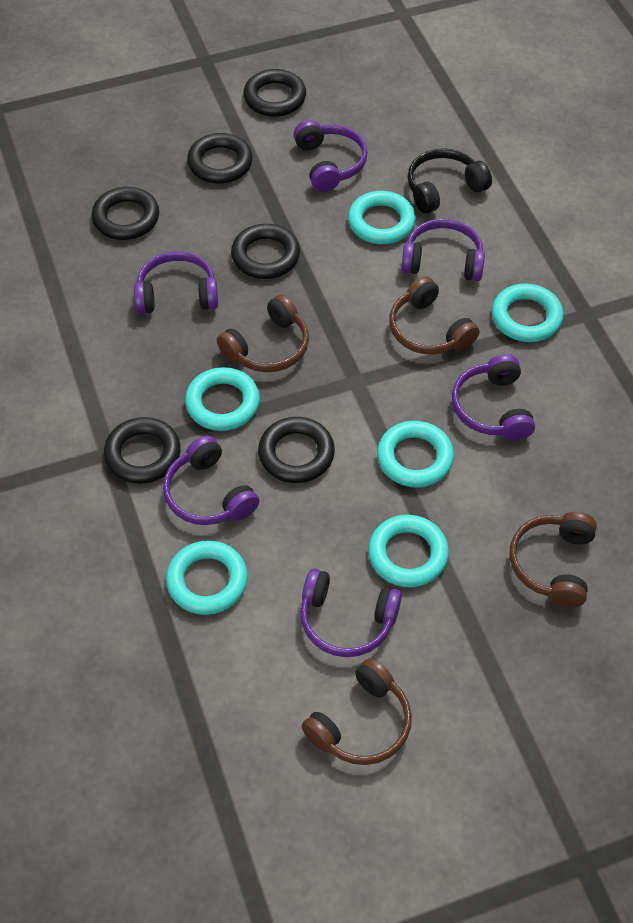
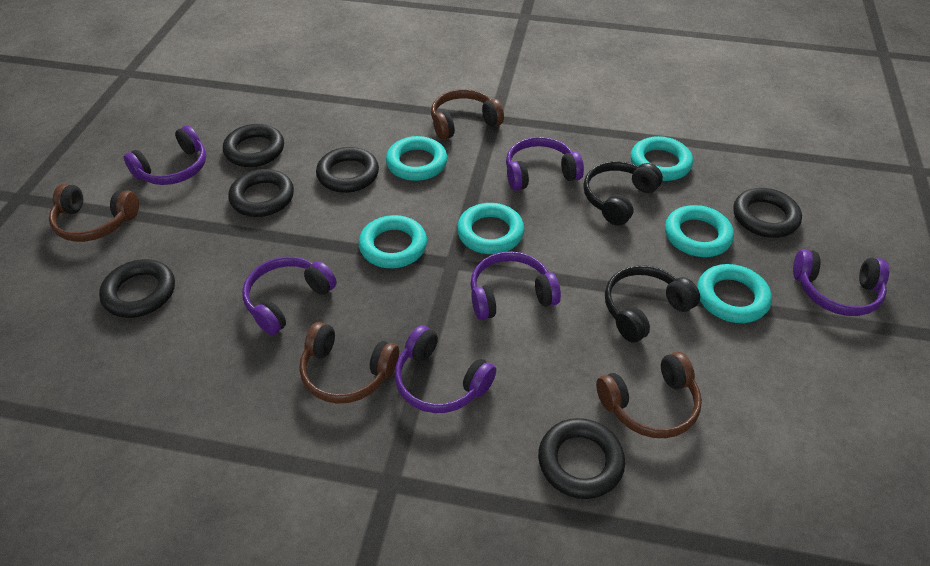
black headphones: [407,148,492,214] = 1 -> [583,161,663,226] [605,265,700,343] = 2

